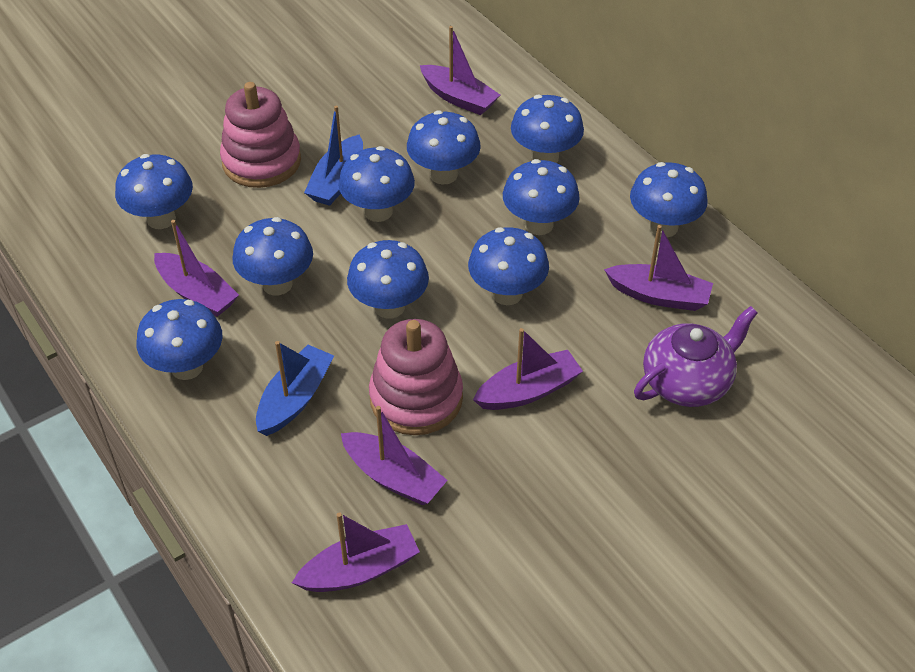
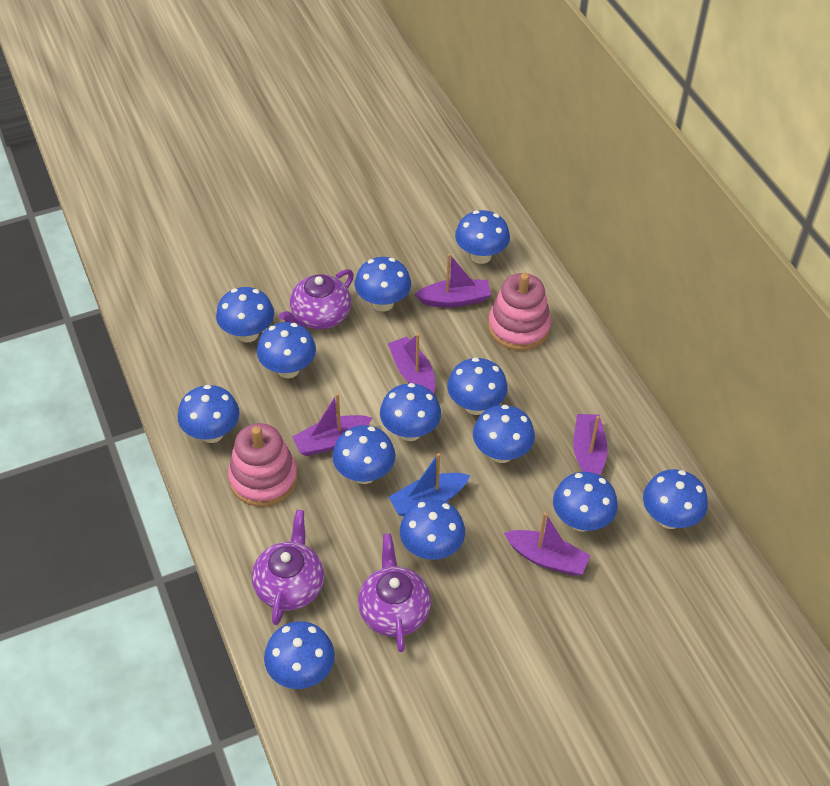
blue boat: [256,341,334,436] [304,106,363,206] = 2 -> [389,453,470,517] = 1
blue mushroom: [115,154,193,229] [137,299,223,380] [232,217,313,295] [338,146,415,222] [347,240,429,319] [407,110,481,185] [468,227,549,305] [503,159,580,235] [511,95,584,163] [630,162,708,237] = 10 -> [177,385,240,443] [216,287,274,342] [257,322,316,378] [264,621,335,689] [332,425,396,484] [355,257,411,312] [380,383,441,441] [400,499,465,560] [447,357,508,415] [455,210,510,264] [473,405,535,463] [553,472,618,532] [643,469,708,529] = 13
purple boat: [154,220,239,317] [292,512,420,592] [341,406,448,505] [420,26,500,115] [473,328,583,410] [604,225,713,311] = 6 -> [292,393,372,456] [388,334,435,393] [414,254,491,307] [504,512,591,576] [573,414,608,475] = 5
purple teapot: [634,306,758,407] = 1 -> [252,510,324,625] [279,269,354,329] [358,534,431,652] = 3

